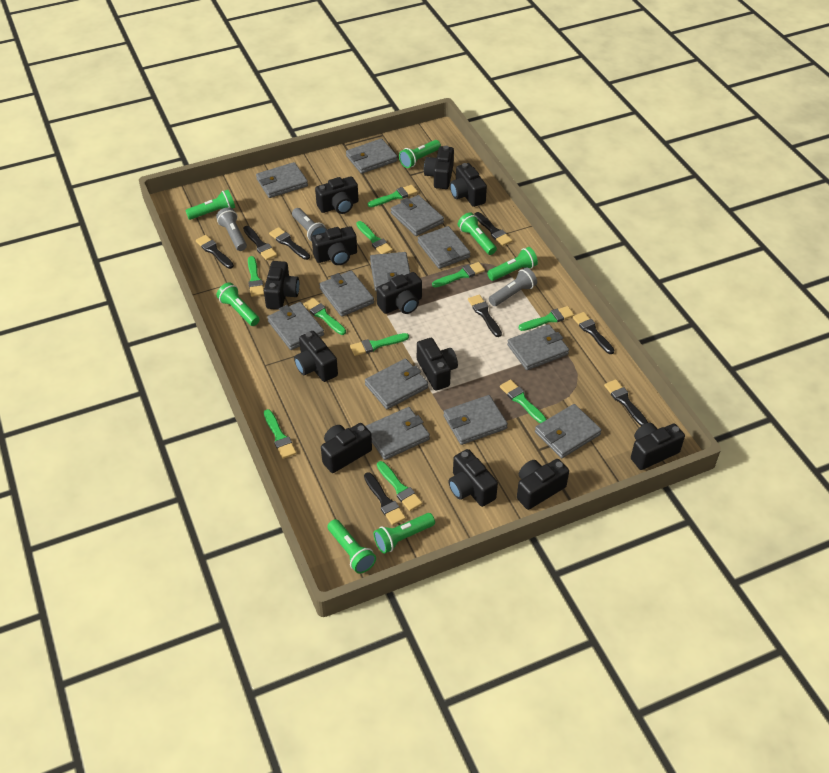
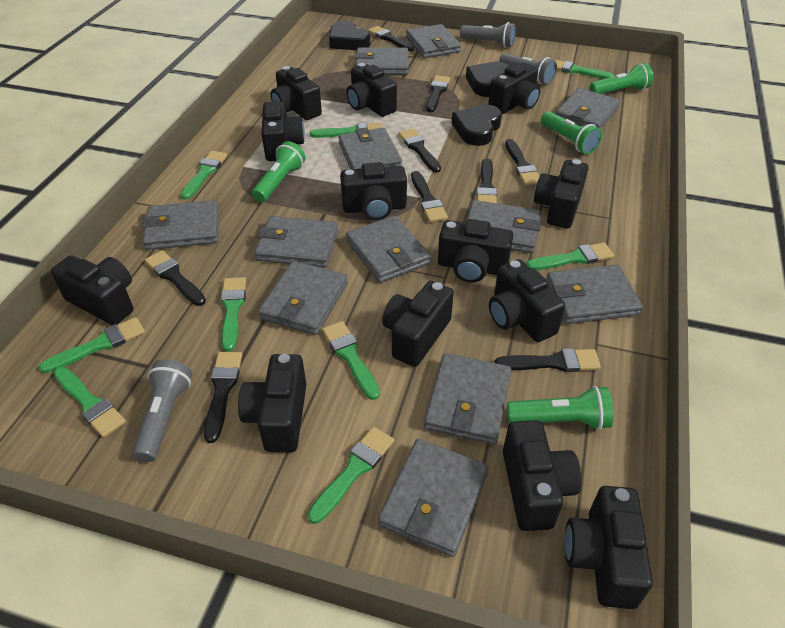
black brush: [196,235,234,269] [243,226,277,260] [269,227,310,260] [364,472,406,525] [468,295,502,337] [474,212,512,246] [573,312,614,354] [604,379,648,426] = 8 -> [145,250,206,306] [204,352,242,443] [368,26,414,51] [399,129,441,173] [411,171,448,222] [426,75,450,112] [477,158,497,203] [494,348,601,372] [505,139,540,185] = 9
black camera: [264,261,299,310] [294,331,338,382] [312,226,357,265] [315,176,358,214] [321,423,372,473] [377,272,422,314] [417,338,458,391] [424,146,454,189] [448,449,498,507] [450,163,487,207] [517,459,569,510] [631,423,685,470] = 12 -> [51,255,133,325] [238,354,306,452] [261,101,305,161] [271,66,322,120] [340,162,407,220] [346,63,397,117] [382,281,454,367] [438,219,514,283] [488,63,541,114] [489,259,565,342] [503,420,582,531] [534,159,588,228] [565,486,653,609] = 13
black heart: none = 0 -> [329,20,370,50] [452,104,502,146] [466,62,510,97] = 3
green brush: [248,256,264,297] [264,409,296,459] [303,298,346,335] [350,333,409,356] [356,221,393,254] [368,185,418,207] [377,461,422,511] [432,262,485,288] [500,380,547,424] [518,306,574,331] = 10 -> [39,317,145,373] [54,367,126,438] [180,151,227,200] [221,277,246,352] [308,427,394,524] [310,123,382,138] [322,321,380,400] [526,242,614,270] [553,59,614,79] = 9
green flashlight: [185,190,235,220] [217,282,260,326] [328,519,376,574] [374,513,435,554] [399,140,441,168] [458,212,497,255] [487,247,538,281] = 7 -> [252,141,306,202] [507,386,614,430] [541,111,602,154] [589,63,653,94] = 4

